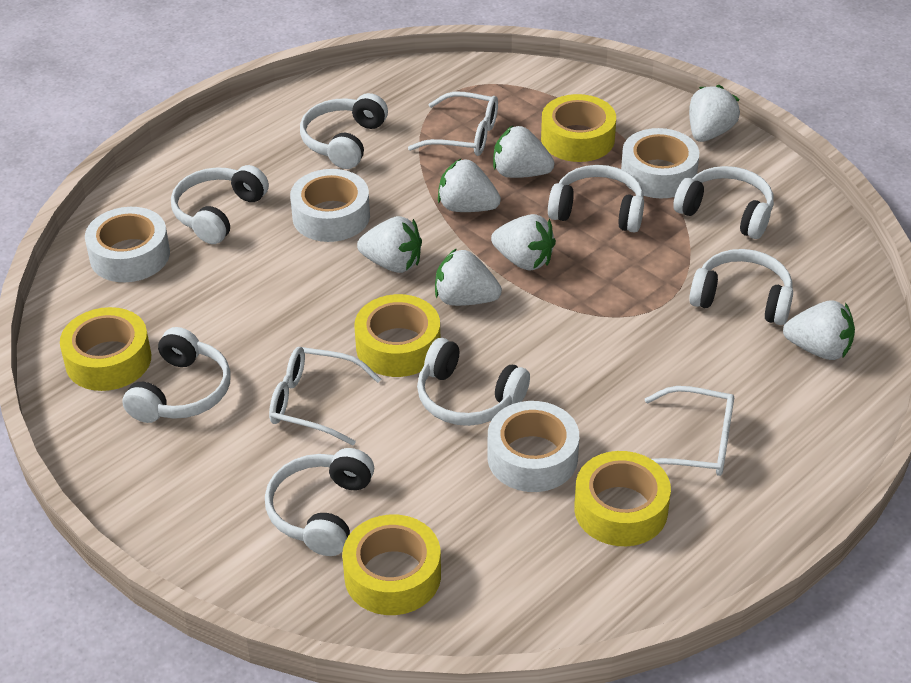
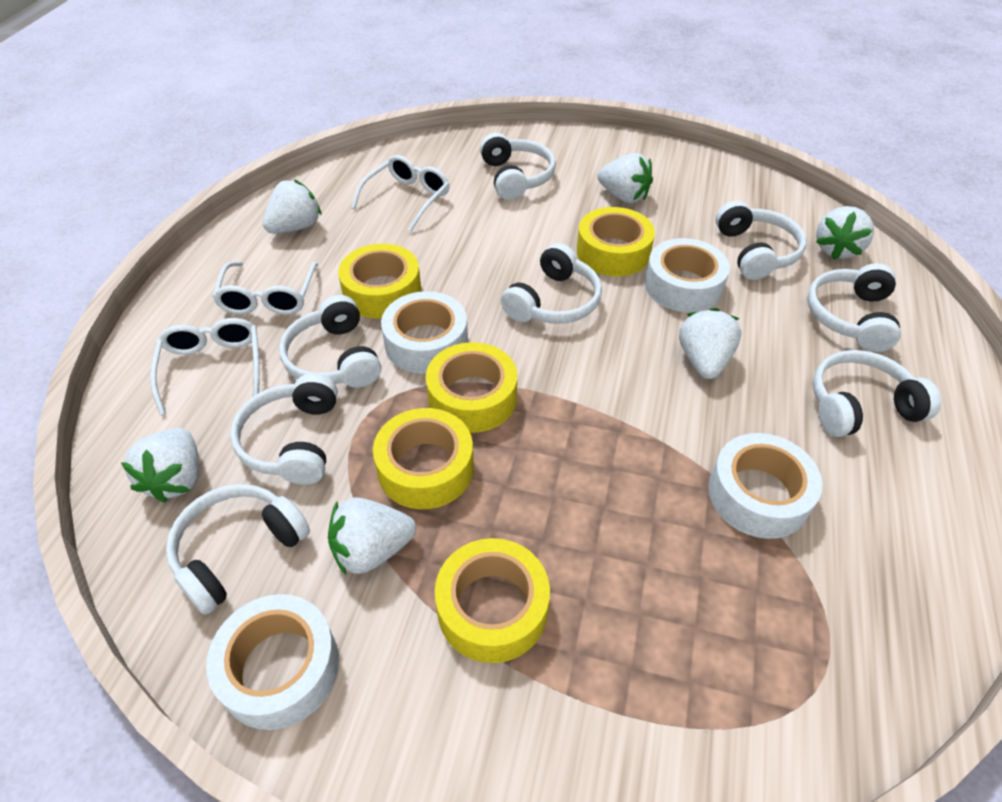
white strawberry: [357,216,422,273] [435,248,502,306] [438,159,501,212] [491,214,556,271] [493,126,555,178] [689,85,740,142] [783,300,855,360] = 7 -> [121,428,199,503] [263,180,322,234] [328,497,416,575] [597,153,653,203] [679,308,741,379] [816,206,874,260] = 6

